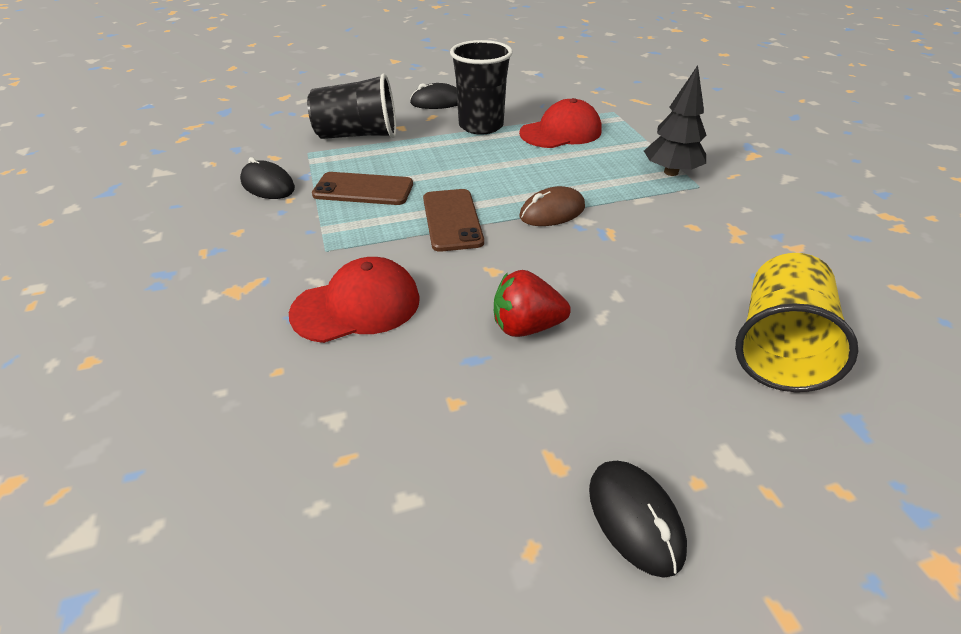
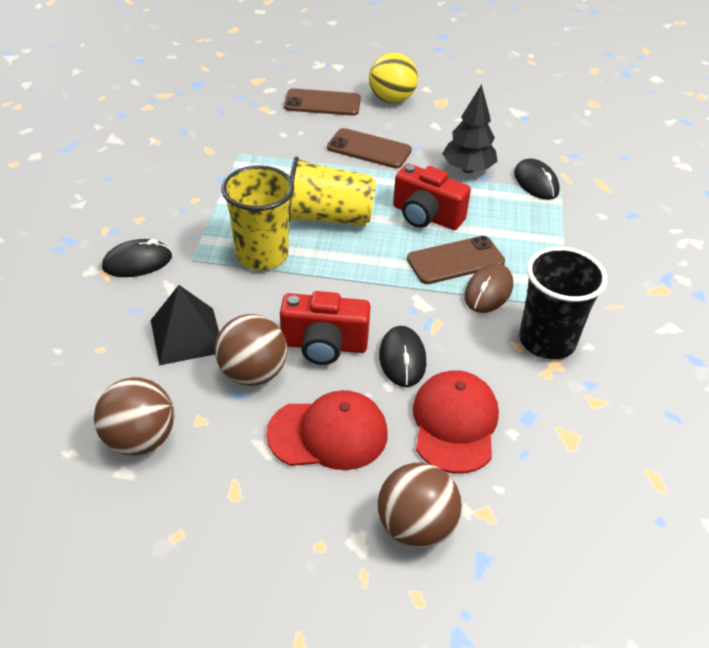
black cup: [307,73,396,139] [450,40,513,135] = 2 -> [519,247,607,360] = 1
black pyramid: none = 0 -> [151,285,219,365] = 1
brown ball: none = 0 -> [94,377,174,455] [215,314,287,386] [377,463,462,548] = 3
brown phone: [312,172,413,205] [423,189,484,252] = 2 -> [284,88,361,116] [327,128,412,168] [407,236,505,284] = 3
red camera: none = 0 -> [280,291,370,365] [393,164,471,230] = 2
red strawberry: [494,270,571,337] = 1 -> none = 0
yellow ball: none = 0 -> [369,52,418,103] = 1
yellow cup: [735,253,859,392] = 1 -> [221,165,294,270] [289,156,376,226] = 2

